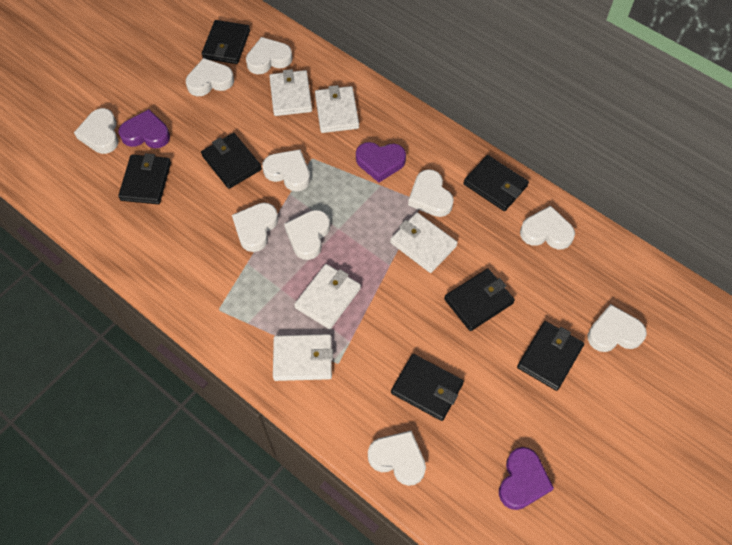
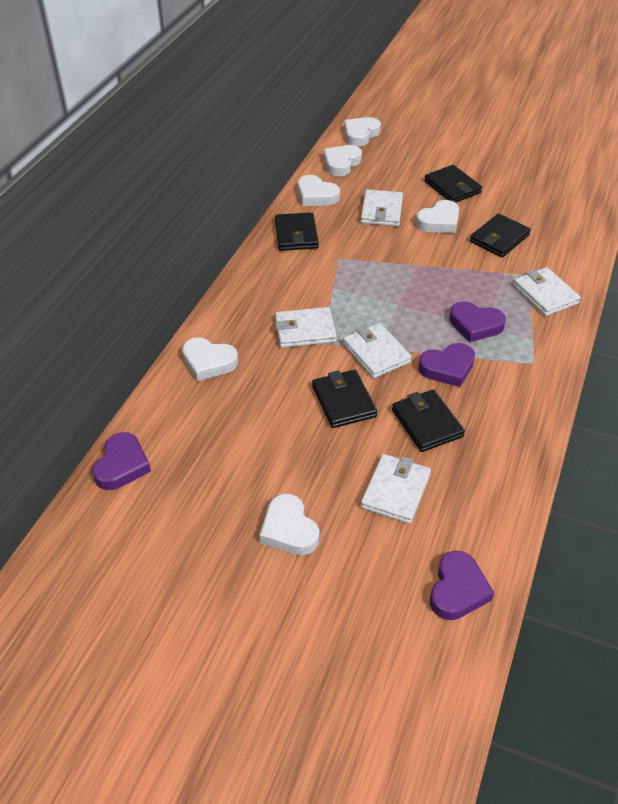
black wallet: [118,153,171,204] [201,133,262,189] [202,20,250,64] [391,354,464,421] [444,269,515,331] [463,155,529,211] [517,321,584,391] = 7 -> [275,212,319,251] [312,370,377,428] [392,389,465,452] [424,165,482,203] [470,214,531,257] = 5
purple heart: [119,109,170,148] [356,142,406,182] [499,447,554,510] = 3 -> [92,432,151,490] [418,343,475,387] [430,551,494,620] [449,301,506,342] = 4
white heart: [74,108,119,154] [186,58,234,96] [232,203,278,252] [246,37,293,74] [262,149,310,192] [284,210,330,260] [368,431,426,486] [408,169,454,217] [520,205,575,250] [588,304,647,352] = 10 -> [182,337,238,381] [259,493,320,555] [298,175,340,206] [323,145,362,176] [344,117,381,146] [416,200,459,233] = 6

